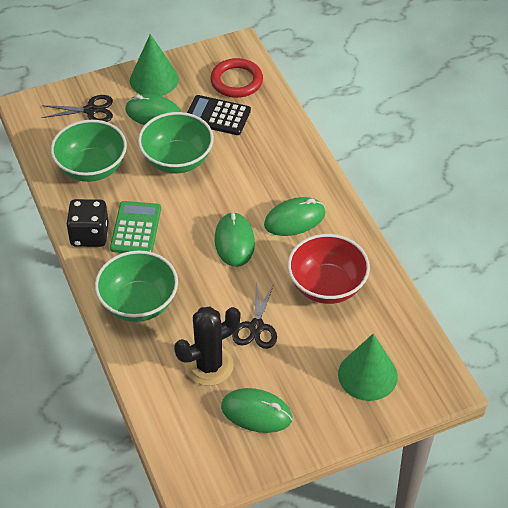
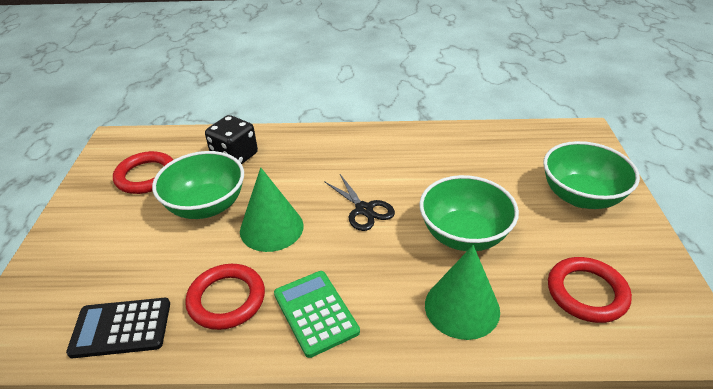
black cactus: [174,307,240,386] = 1 -> none = 0
black scissors: [41,95,113,122] [232,282,277,349] = 2 -> [324,174,395,231] = 1
green mouse: [125,94,181,125] [215,212,255,267] [221,388,293,433] [264,197,325,236] = 4 -> none = 0
red bowl: [288,234,370,304] = 1 -> none = 0
red ring: [210,58,263,98] = 1 -> [113,151,173,194] [185,264,265,330] [548,257,632,323] = 3

